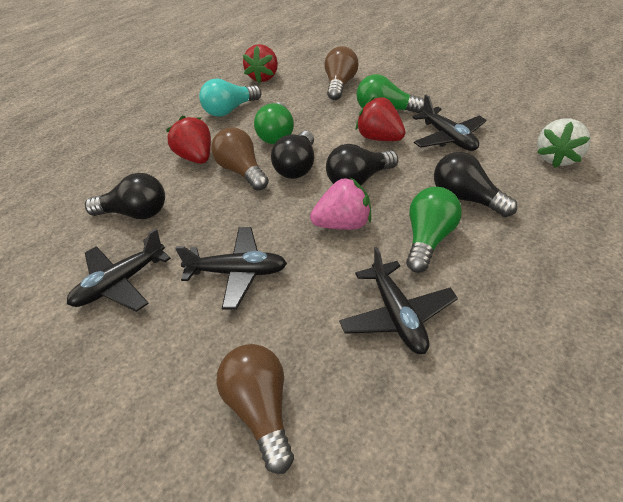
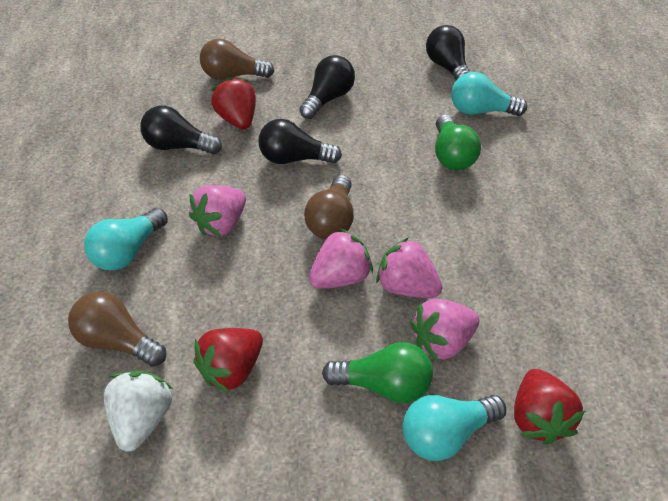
black plane: [67,229,171,312] [175,227,287,309] [339,247,458,354] [412,95,487,151] = 4 -> none = 0
green light bulb: [254,102,294,144] [356,74,424,113] [406,187,462,273] = 3 -> [322,342,433,403] [435,114,481,170] = 2
pink strawberry: [310,177,371,230] = 1 -> [189,185,246,236] [309,228,373,289] [376,237,443,298] [410,299,479,362] = 4
turquoise light bulb: [199,79,262,117] = 1 -> [84,208,168,270] [403,395,506,461] [451,72,527,116] = 3

